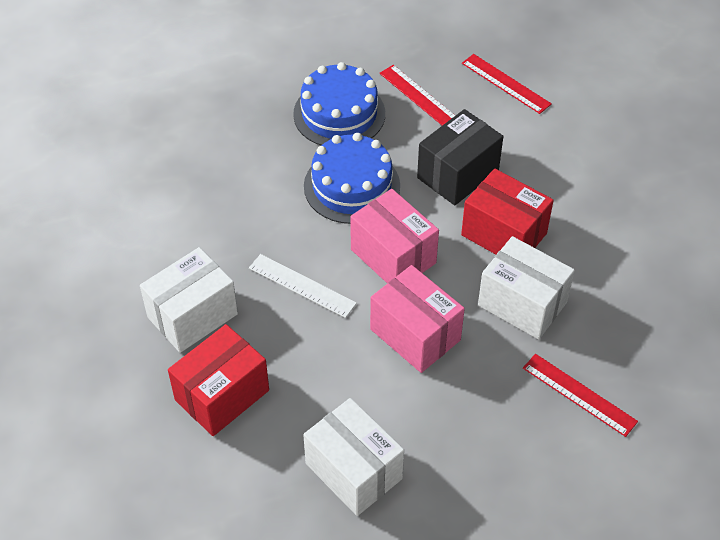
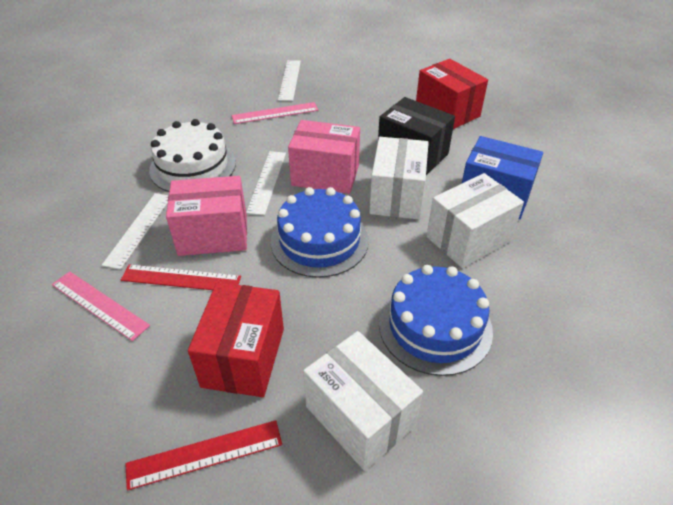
blue box: none = 0 -> [462,136,543,220] = 1
pink ruler: none = 0 -> [52,271,150,341] [232,102,318,124] = 2
red ruler: [380,65,455,125] [462,54,552,114] [523,354,638,437] = 3 -> [121,264,241,290] [125,420,282,491] = 2
white cake: none = 0 -> [149,119,236,192] = 1
white ruler: [249,254,357,318] = 1 -> [102,193,168,270] [246,151,286,215] [278,60,301,101] = 3

